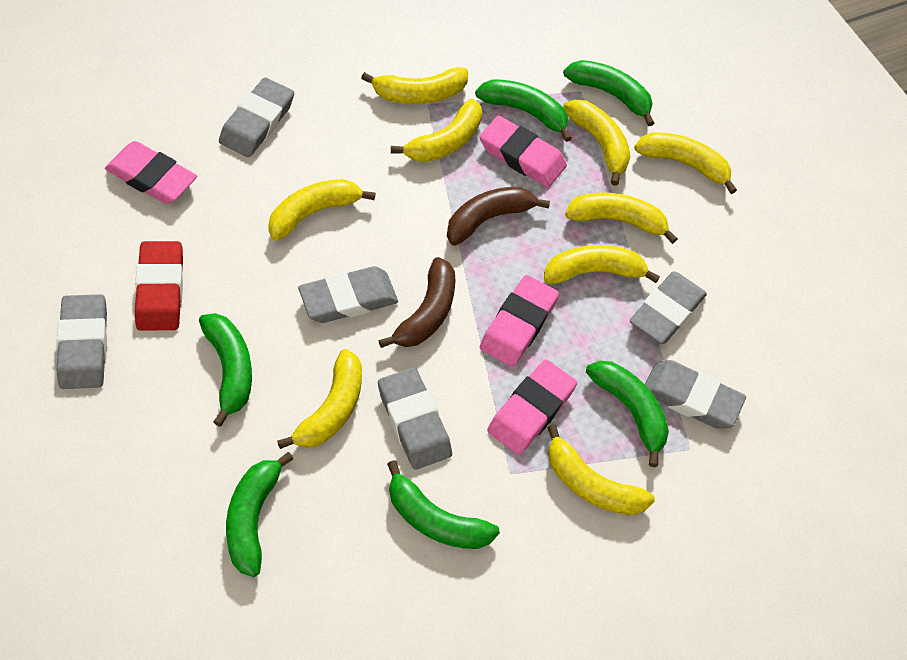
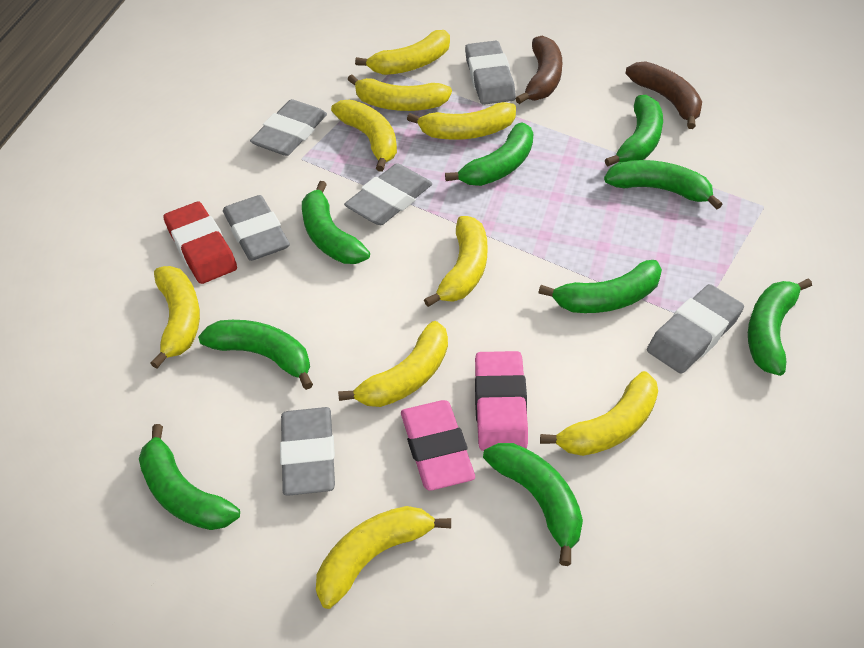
green banana: [199,313,252,427] [226,452,293,577] [387,460,500,549] [475,79,572,142] [563,60,654,126] [586,361,669,467] = 6 -> [139,424,240,530] [198,320,313,390] [302,181,370,264] [445,123,533,186] [483,443,583,566] [538,260,662,313] [604,160,723,209] [605,95,663,166] [748,278,812,376] = 9
pink eraser: [105,141,197,204] [479,116,567,187] [480,275,559,367] [487,359,577,455] = 4 -> [401,400,475,491] [475,351,528,451] = 2

